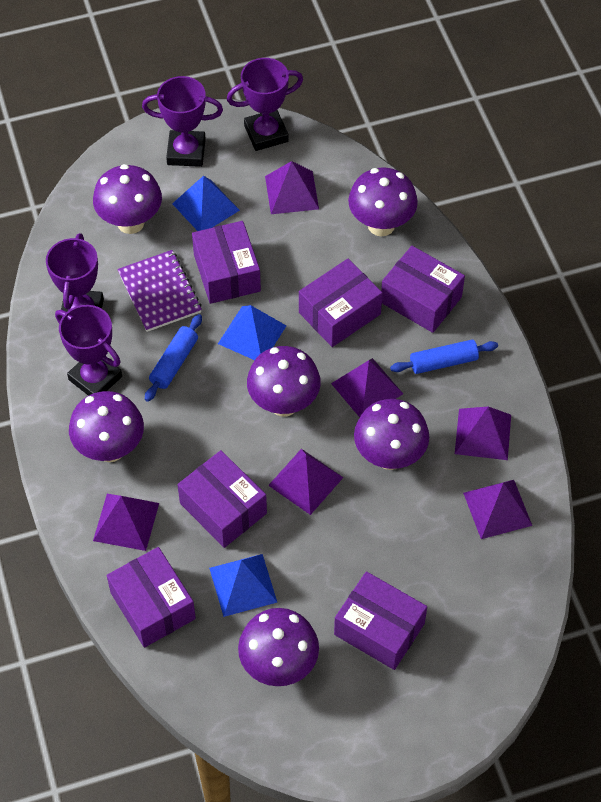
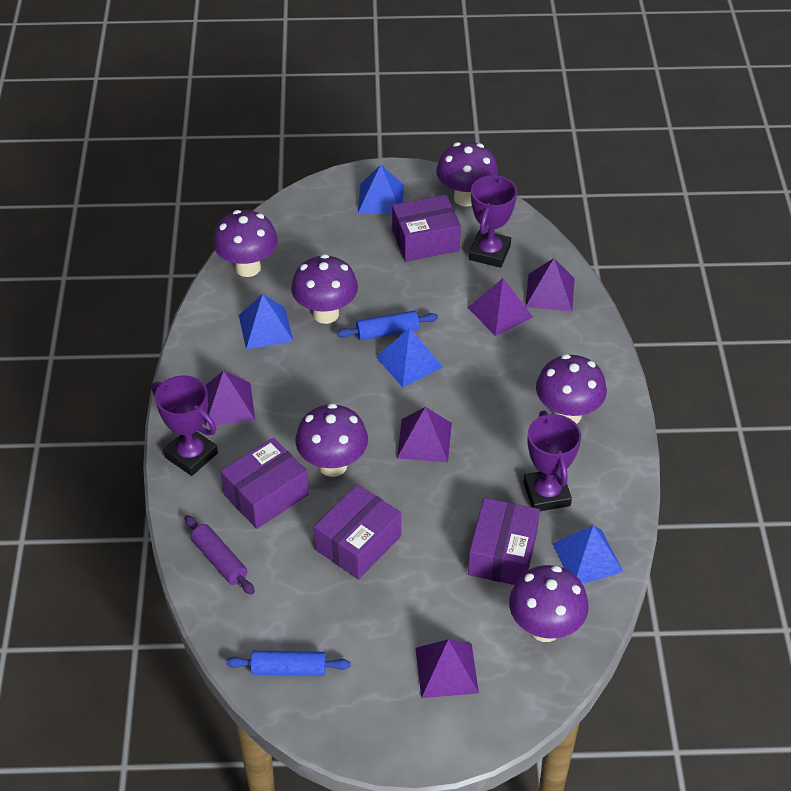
blue pyramid: [172,176,240,231] [209,554,277,617] [218,305,286,360] = 3 -> [239,294,294,349] [358,165,404,214] [376,328,443,387] [553,525,623,584] = 4
purple box: [107,547,196,648] [177,450,267,548] [192,221,261,304] [299,259,382,347] [334,571,427,670] [381,246,465,333] = 6 -> [220,438,309,529] [314,484,401,579] [392,195,461,262] [468,498,540,585] = 4
purple notebook: [118,250,202,332] = 1 -> none = 0
purple pyramid: [93,494,159,551] [265,161,319,214] [268,449,343,515] [331,358,403,417] [455,407,511,460] [463,480,532,539] = 6 -> [205,370,255,426] [397,407,452,462] [416,639,479,698] [468,278,533,336] [525,258,575,311] = 5
purple rolling pin: none = 0 -> [184,515,255,595] = 1
purple trophy: [46,233,104,317] [55,305,122,396] [142,76,223,167] [227,58,303,151] = 4 -> [152,375,218,476] [469,175,517,268] [523,411,581,511] = 3

